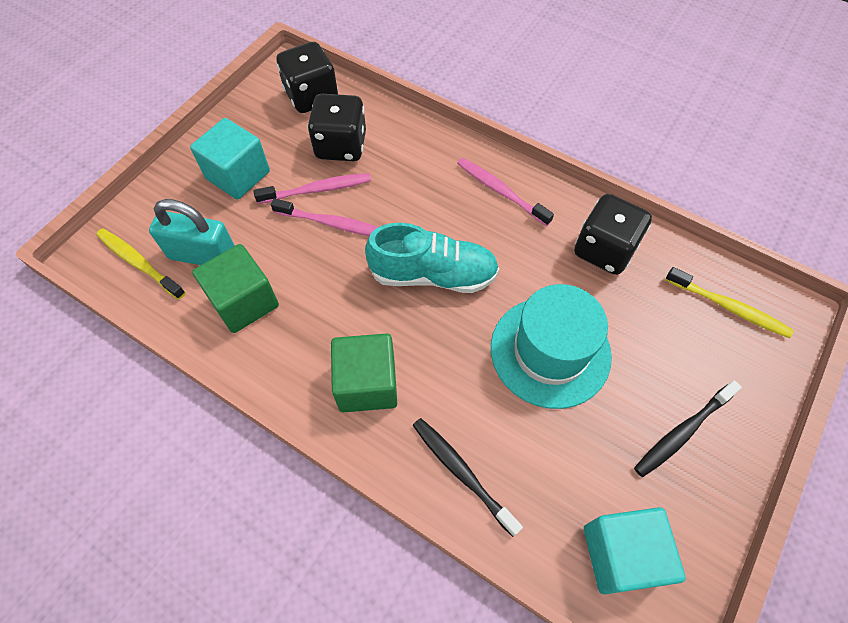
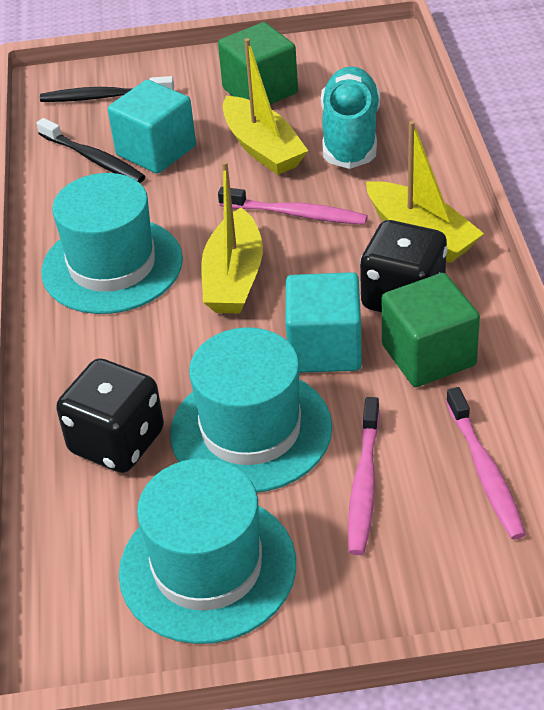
black dice: [276,42,338,113] [307,94,366,161] [574,194,652,275] = 3 -> [56,358,164,473] [360,220,447,312] = 2
turquoise hat: [491,284,612,409] = 1 -> [41,173,183,314] [119,458,296,644] [170,327,332,493] = 3
turquoise padlock: [149,199,235,265] = 1 -> none = 0
yellow boat: none = 0 -> [201,161,263,313] [223,38,308,175] [366,121,484,263] = 3
yellow toothbrush: [96,228,186,299] [665,267,794,338] = 2 -> none = 0

